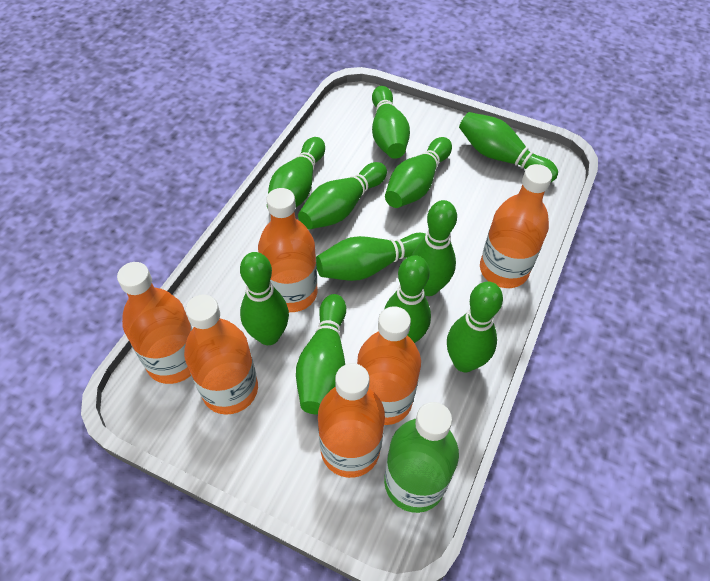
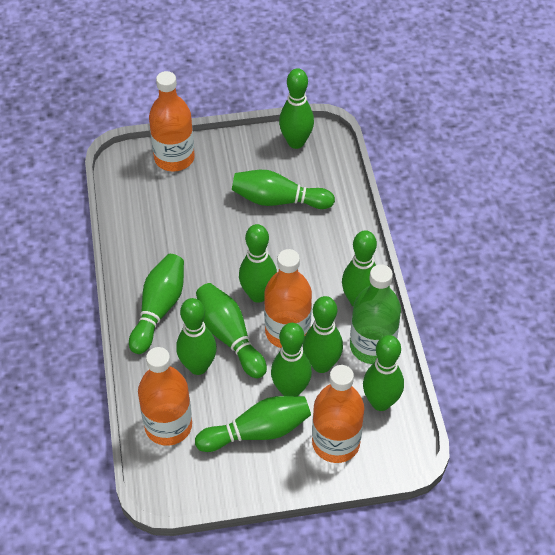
orange bottle: [117,262,192,384] [184,294,258,415] [258,188,318,312] [318,363,385,478] [357,306,421,425] [480,164,552,288] = 6 -> [138,347,192,446] [149,71,195,172] [264,249,312,348] [312,365,364,463] = 4

